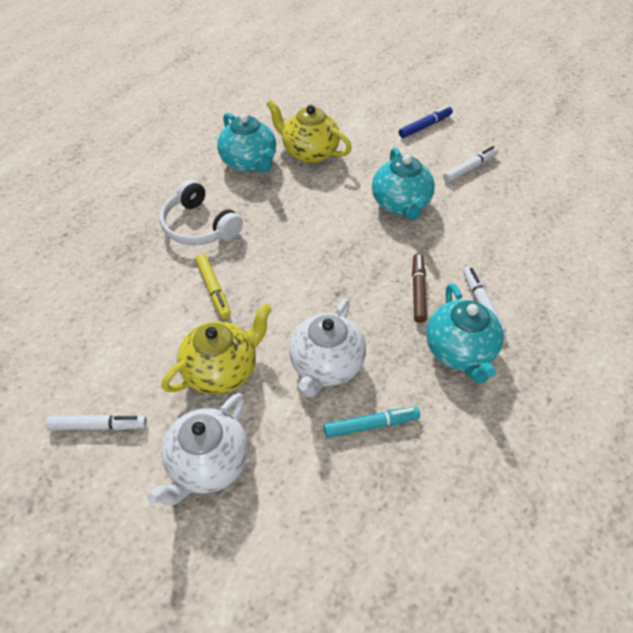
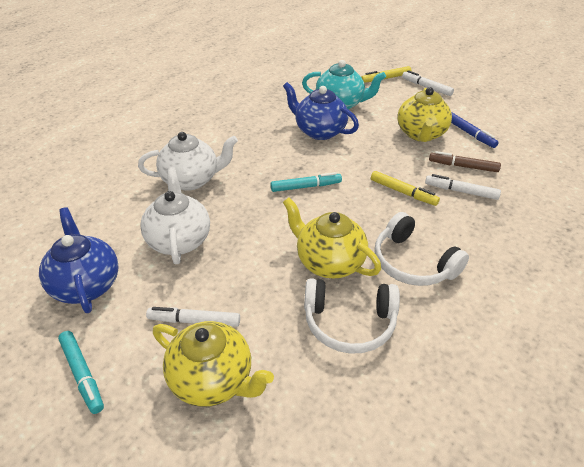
blue teapot: none = 0 -> [39,207,119,313] [283,82,359,140] = 2
turquoise marker: [324,407,420,438] = 1 -> [58,331,104,414] [271,172,342,192] = 2
turquoise teapot: [217,113,276,173] [372,147,435,220] [426,283,504,384] = 3 -> [302,60,386,110] = 1
white headphones: [160,179,243,246] = 1 -> [304,278,400,354] [374,212,469,286] = 2
yellow marker: [196,254,231,319] = 1 -> [361,66,411,83] [371,171,440,206] = 2
yellow teapot: [162,303,272,395] [266,100,352,163] = 2 -> [153,321,274,407] [283,198,381,279] [397,87,452,142] = 3

